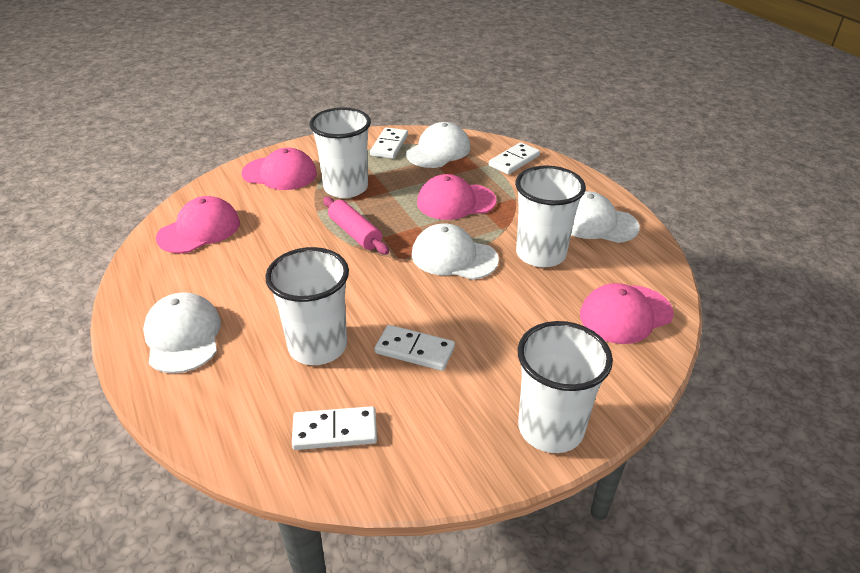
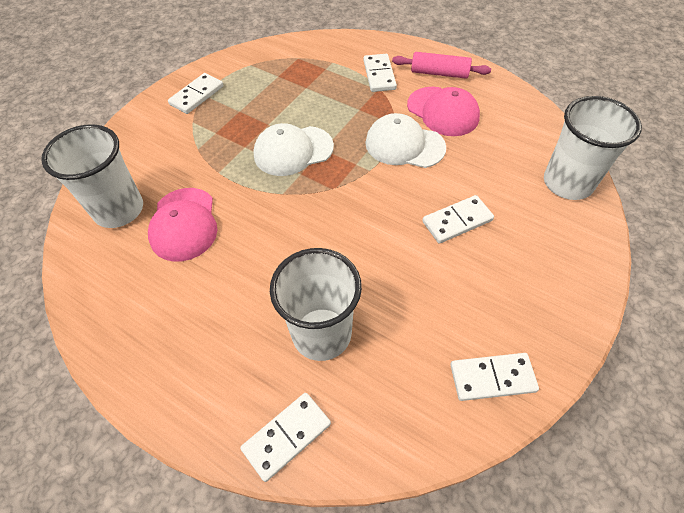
pink cap: [156,196,240,253] [242,147,317,190] [417,174,497,220] [580,283,674,344] = 4 -> [148,188,218,262] [407,87,480,136] = 2
white cap: [143,292,221,373] [406,122,470,168] [412,223,499,280] [571,191,640,243] = 4 -> [253,123,334,176] [365,113,446,168] = 2
white cup: [265,247,349,365] [310,107,371,198] [515,165,586,267] [518,321,613,453] = 4 -> [41,124,143,228] [270,248,362,361] [544,96,642,200] = 3
white domino: [292,406,377,450] [370,127,408,159] [374,325,455,371] [489,142,540,174] = 4 -> [168,73,224,114] [240,393,331,482] [363,54,397,92] [422,195,494,244] [450,353,539,401] = 5

